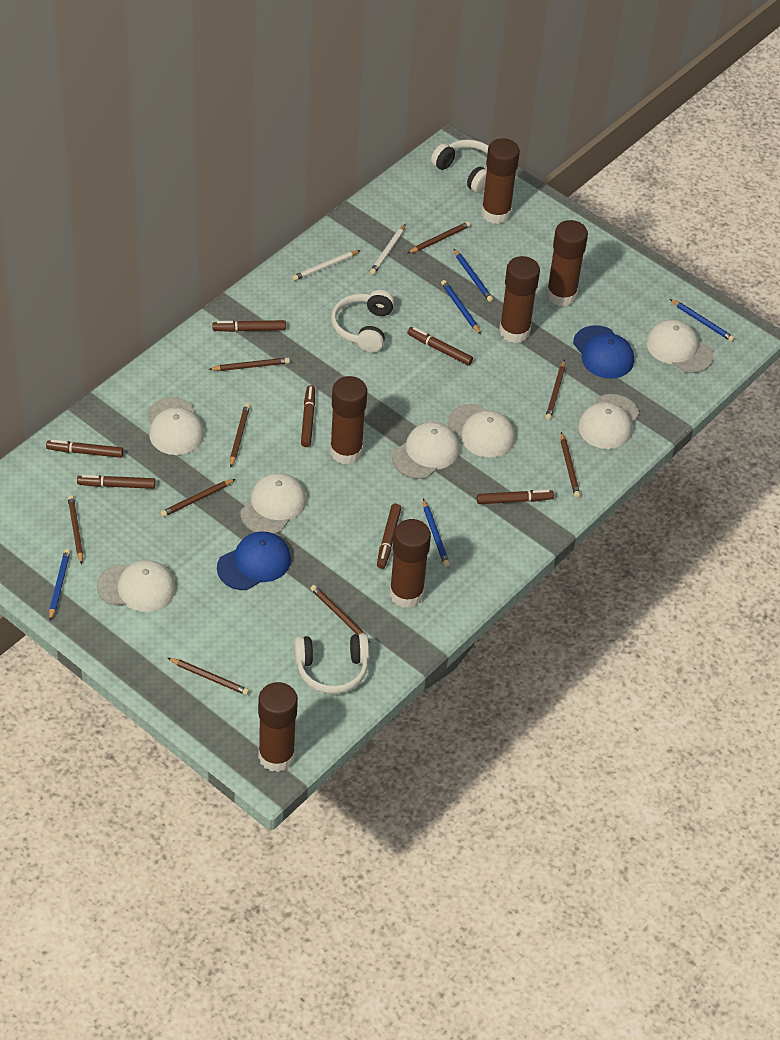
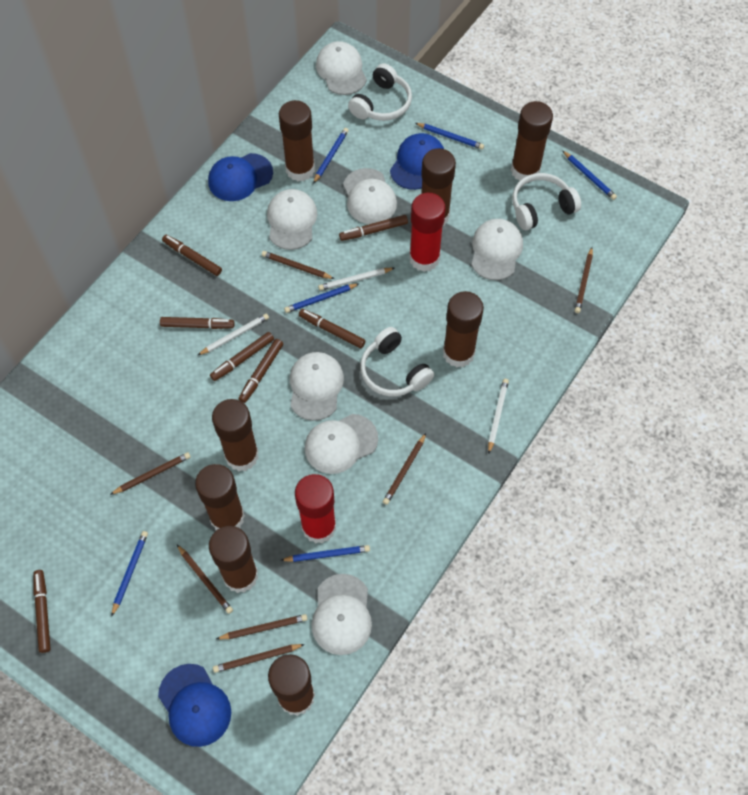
blue cap: [217,532,291,590] [573,325,634,379] = 2 -> [158,664,231,747] [208,153,273,201] [390,133,444,190] = 3
blue pencil: [49,549,71,621] [423,499,450,567] [441,280,481,334] [454,249,493,302] [670,299,735,342] = 5 -> [111,531,148,617] [281,545,370,562] [284,283,360,313] [313,128,349,184] [415,123,484,149] [562,150,617,200] = 6
brown glue stick: [258,682,298,772] [330,376,367,464] [390,519,431,608] [481,138,520,224] [499,256,540,343] [546,220,588,306] = 6 -> [195,464,245,530] [209,526,258,593] [212,399,259,471] [268,654,315,716] [279,100,315,181] [421,148,456,226] [443,291,484,367] [511,101,553,182] = 8
brown pencil: [68,495,83,564] [161,479,235,517] [168,658,249,695] [208,358,290,371] [230,403,250,468] [310,585,370,643] [408,221,471,253] [545,360,565,420] [561,432,580,498] = 9 -> [110,452,191,495] [177,545,233,614] [213,644,305,673] [216,614,307,639] [262,251,334,279] [383,433,426,505] [575,247,593,313] = 7
red glue stick: none = 0 -> [295,474,336,544] [409,193,446,272] = 2
white pencil: [292,250,360,281] [370,224,406,275] = 2 -> [197,314,269,356] [318,268,394,291] [488,379,509,454] = 3

